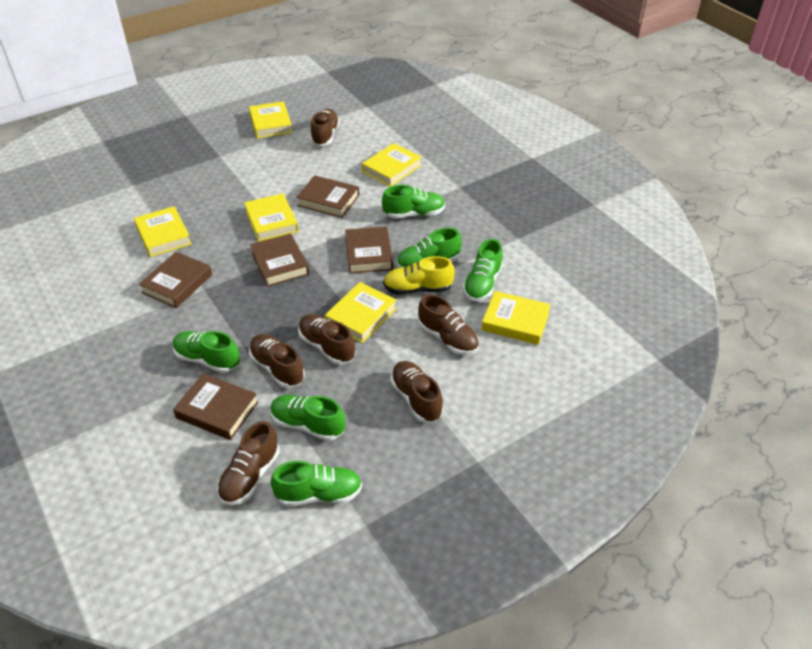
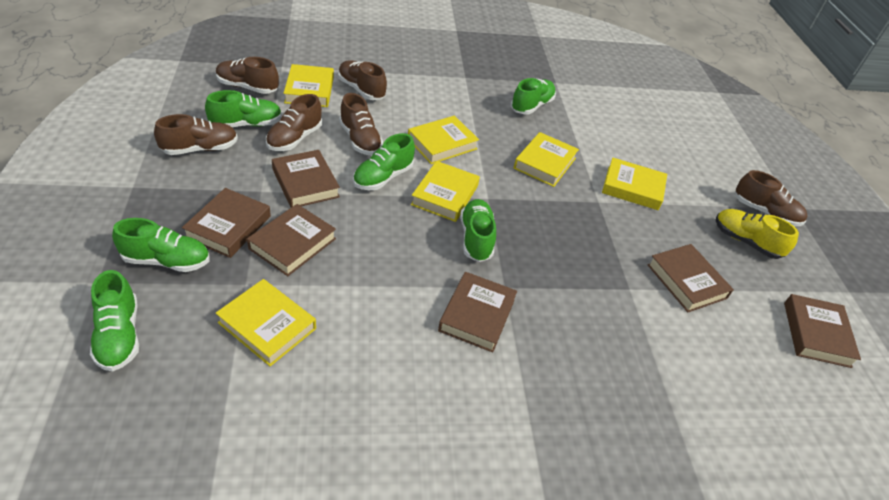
brown book: [139,252,212,308] [173,373,259,440] [250,233,309,287] [296,175,359,218] [345,226,393,274] = 5 -> [182,188,271,258] [247,204,336,276] [272,150,340,207] [438,272,517,353] [647,244,734,312] [784,294,861,368] = 6

